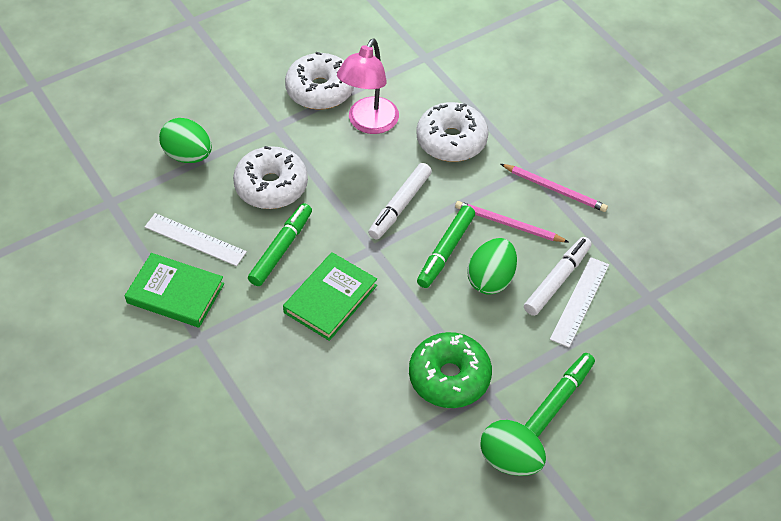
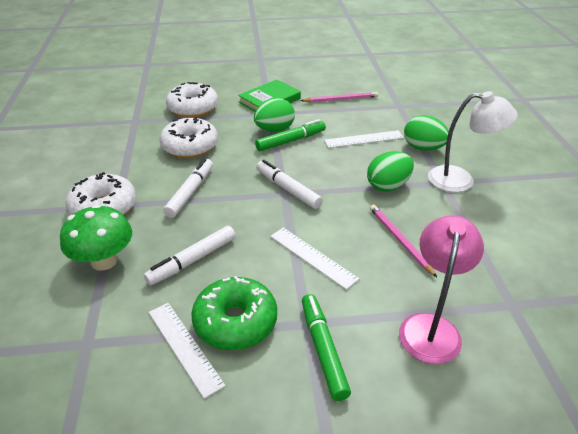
green book: [125,253,224,327] [283,252,377,341] = 2 -> [238,80,301,112] = 1
green marker: [248,203,312,286] [417,205,475,288] [524,353,595,437] = 3 -> [255,119,326,151] [302,294,351,401] = 2
green mushroom: none = 0 -> [60,204,132,271] = 1
white lamp: none = 0 -> [428,91,518,192] = 1
white marker: [368,163,432,240] [524,237,592,316] = 2 -> [144,226,236,286] [163,158,213,218] [256,160,323,209] = 3
white ruler: [145,213,247,266] [550,257,609,347] = 2 -> [149,303,226,399] [270,228,359,290] [324,130,404,148] = 3

